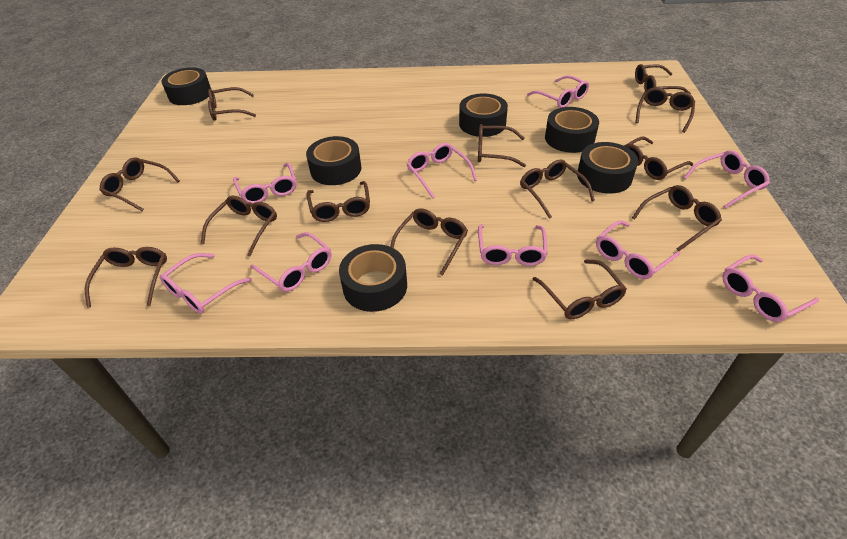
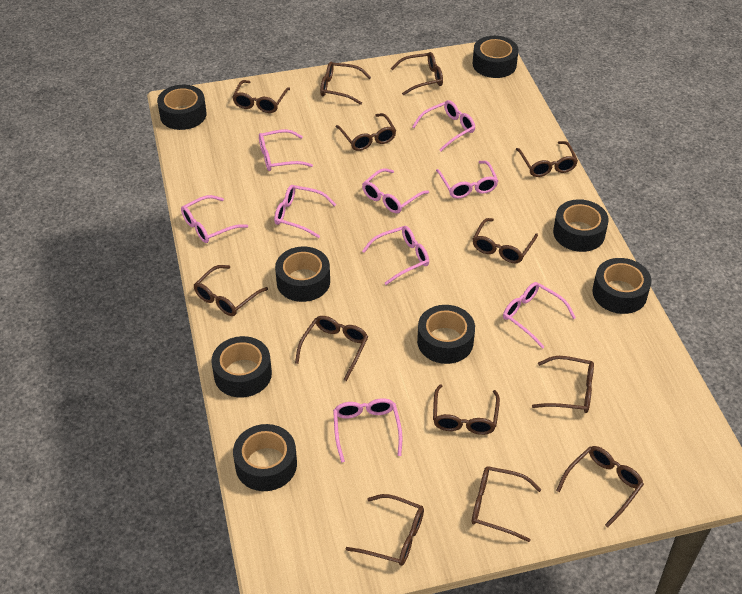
black tape: [161,67,211,105] [306,136,362,185] [339,244,407,312] [459,93,508,137] [545,107,599,153] [577,142,638,194] = 6 -> [157,85,207,130] [211,336,272,398] [233,424,297,491] [275,247,330,302] [417,305,475,364] [473,36,518,78] [553,199,609,252] [592,258,651,314] = 8

